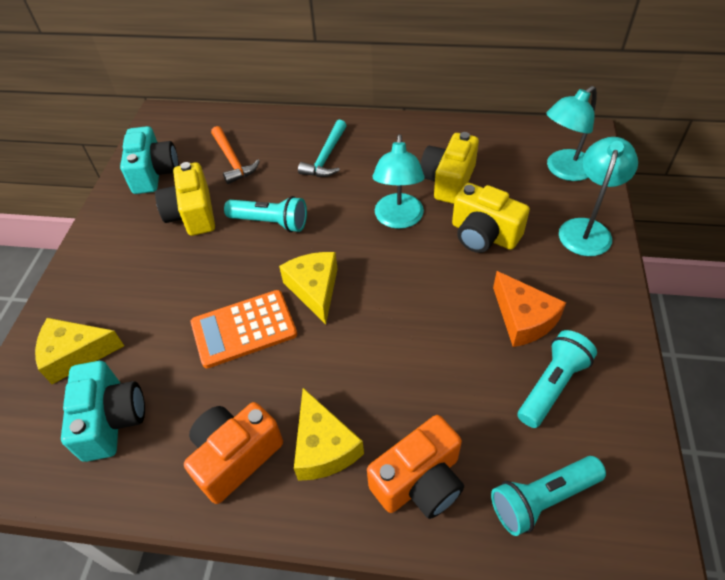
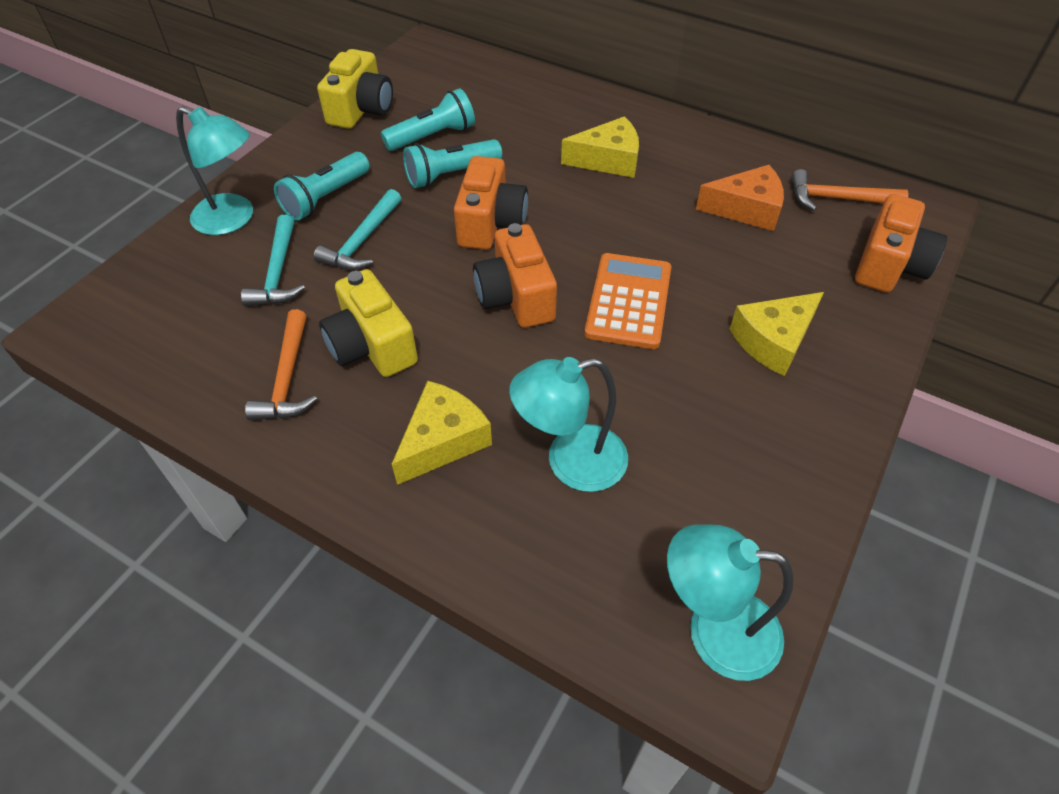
orange camera: [184,402,283,504] [367,415,464,519] = 2 -> [454,156,528,250] [473,223,557,328] [855,194,947,292] = 3
orange hammer: [211,126,260,184] = 1 -> [245,309,317,421] [791,169,908,211] = 2
turquoise camera: [61,361,145,462] [120,126,179,194] = 2 -> none = 0
turquoise hammer: [298,120,347,177] = 1 -> [241,215,305,306] [314,189,401,270] = 2
yellow camera: [155,162,215,236] [420,132,479,204] [452,183,530,253] = 3 -> [317,49,393,129] [319,269,418,377] = 2

